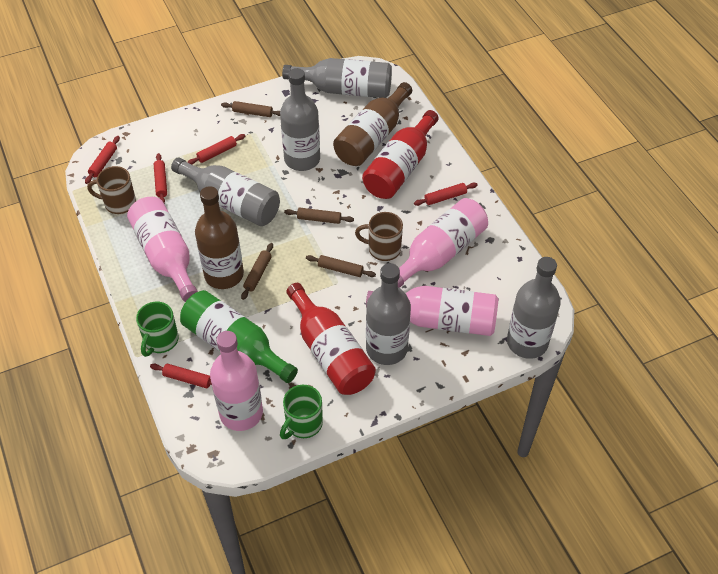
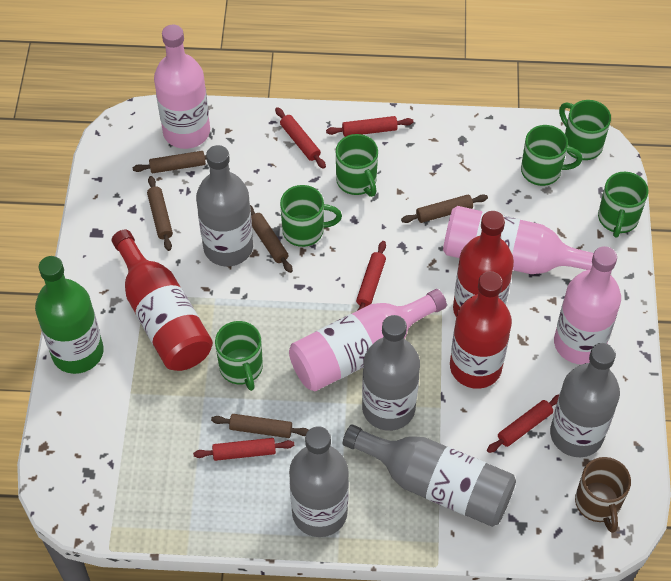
brown bottle: [195,186,244,289] [333,82,412,166] = 2 -> none = 0
brown mug: [87,166,136,214] [355,212,403,261] = 2 -> [575,457,631,533] = 1
brown rolling pin: [221,101,280,117] [241,243,273,300] [284,208,354,224] [306,255,376,277] = 4 -> [133,151,207,173] [147,176,173,251] [211,414,308,438] [250,205,293,273] [401,194,488,223] = 5
green mug: [136,302,179,357] [280,385,323,439] = 2 -> [215,321,263,391] [280,185,342,247] [336,134,378,197] [521,125,582,186] [559,100,611,160] [598,172,648,238] = 6
red bottle: [286,283,376,395] [362,110,439,199] = 2 -> [112,229,213,371] [450,271,512,389] [453,211,514,316] = 3

